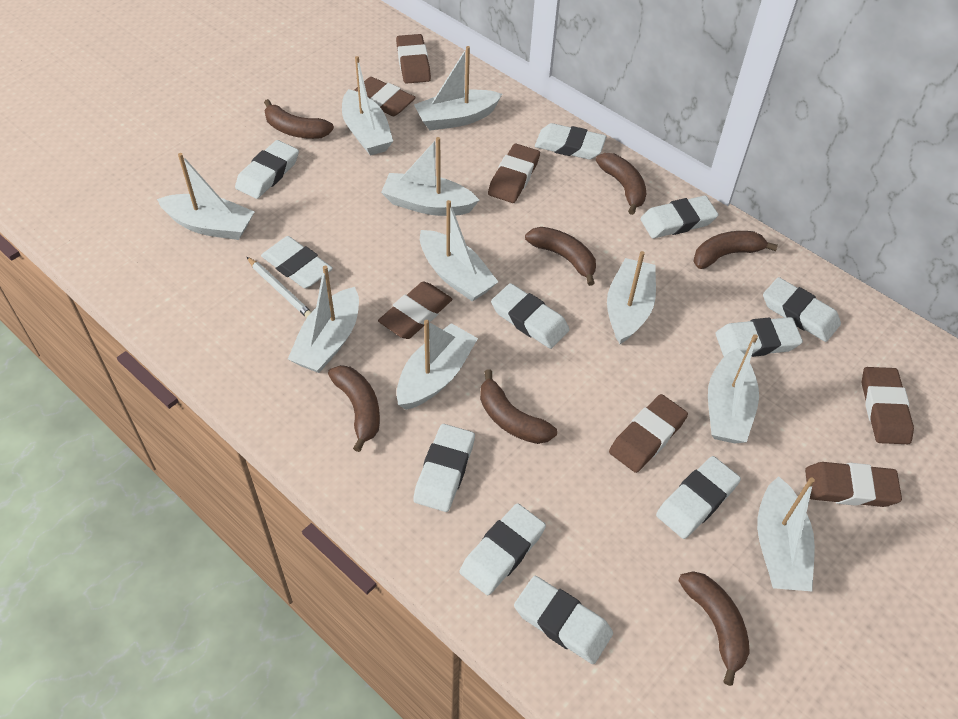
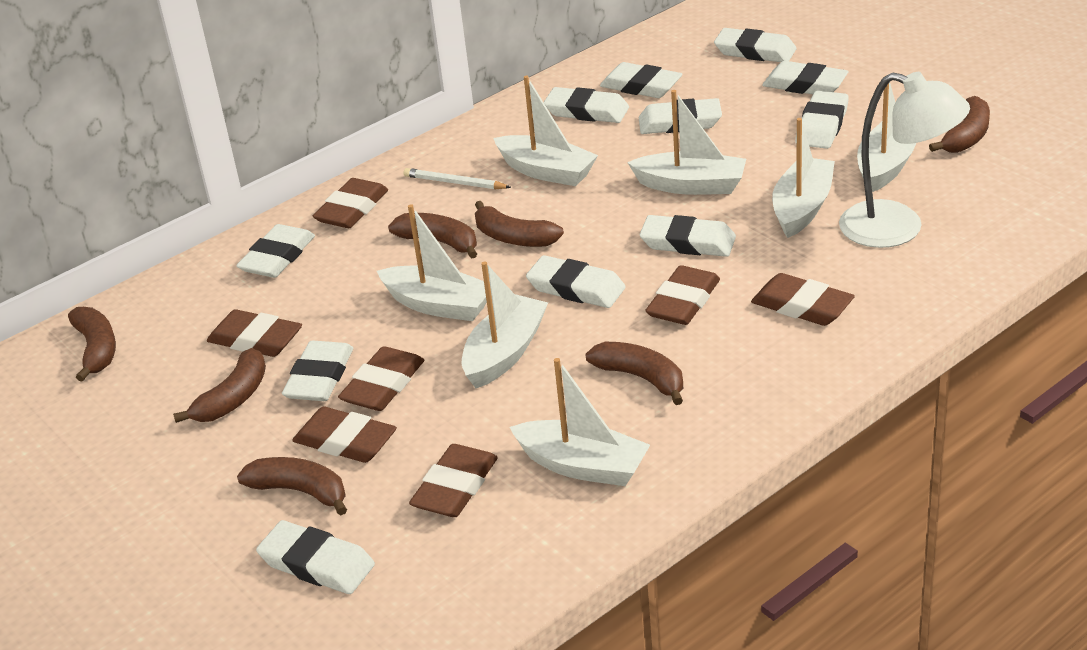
white boat: [157,153,255,240] [288,266,359,373] [342,56,393,156] [381,137,479,216] [396,320,478,410] [414,46,502,131] [420,200,498,301] [607,251,656,344] [708,334,759,443] [757,476,815,591] = 10 -> [377,204,487,321] [462,261,548,388] [493,76,598,186] [510,358,650,486] [627,90,746,195] [772,118,835,238] [857,76,916,192] = 7
white lamp: none = 0 -> [839,72,970,248] = 1

